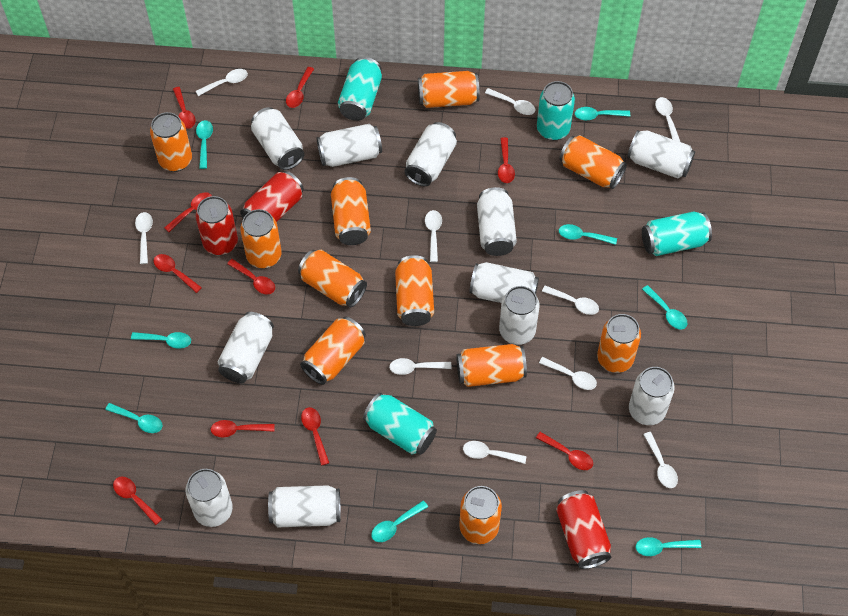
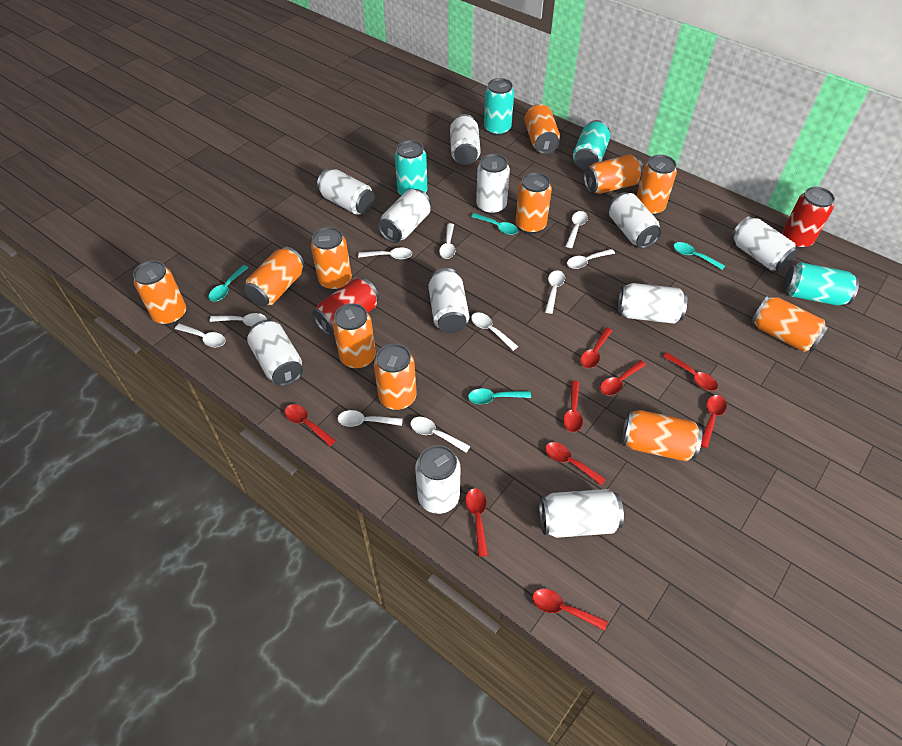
red can: [196,196,238,255] [240,171,304,222] [556,490,611,569] = 3 -> [312,278,379,336] [782,187,835,249] = 2
red spoon: [113,477,162,525] [154,254,202,293] [164,192,212,232] [173,87,196,129] [210,420,274,438] [227,259,275,294] [286,67,314,108] [301,407,329,466] [498,137,515,183] [536,432,593,470] = 10 -> [284,404,336,446] [465,488,488,557] [532,589,608,631] [545,442,606,486] [563,381,583,432] [580,328,612,368] [600,360,646,396] [663,352,718,391] [701,395,727,448] = 9
turquoise spoon: [105,403,162,433] [131,332,191,349] [196,120,213,169] [371,500,428,542] [559,224,617,245] [575,107,630,120] [636,537,701,556] [642,285,688,329] = 8 -> [209,265,249,301] [468,389,531,404] [471,213,518,235] [673,242,725,270] = 4

